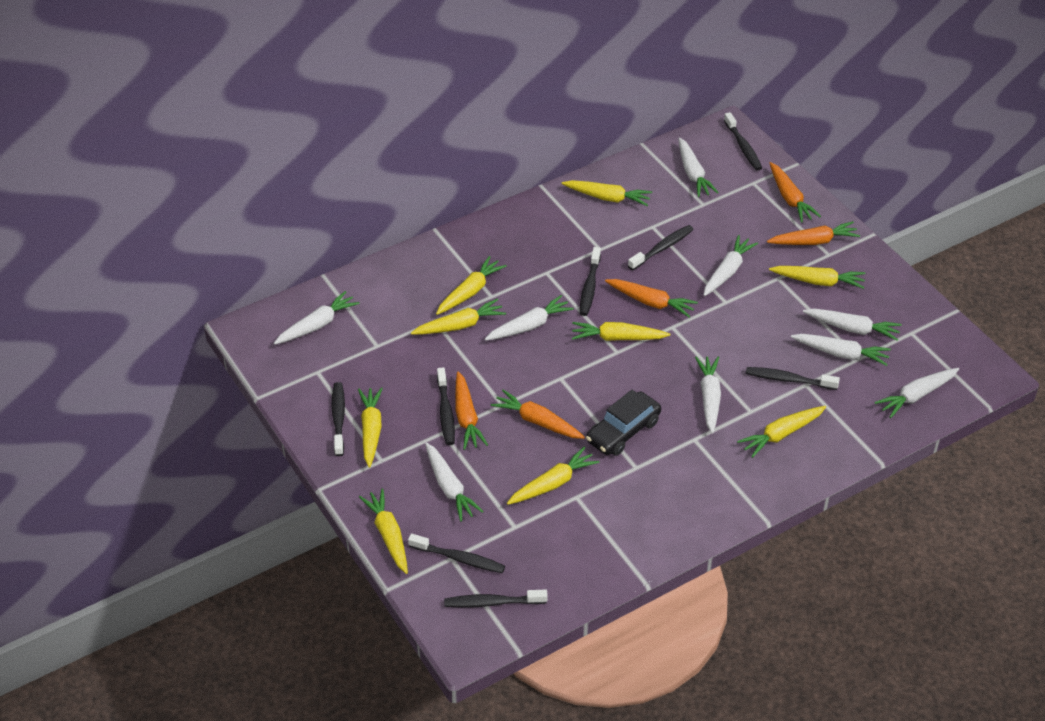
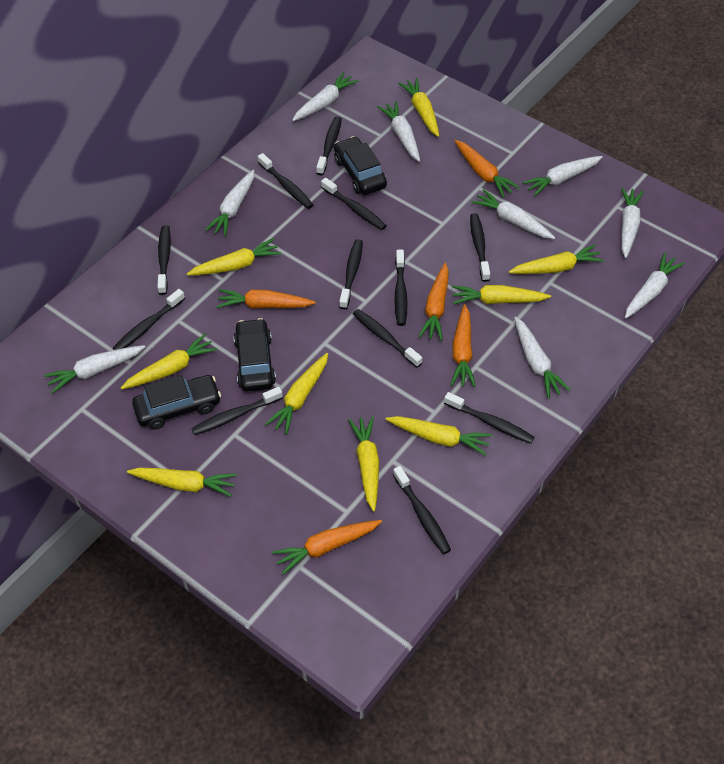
black car: [586,390,661,456] = 1 -> [132,375,221,430] [233,318,276,392] [334,136,387,195] = 3
black toothbrush: [332,382,345,456] [408,534,505,573] [437,367,455,445] [444,590,547,608] [580,247,601,316] [628,225,694,270] [724,112,762,171] [746,367,840,390] = 8 -> [113,289,185,350] [157,225,171,295] [191,387,283,435] [258,153,313,209] [316,116,342,175] [321,178,387,230] [339,239,363,309] [353,309,422,368] [393,466,451,554] [394,250,408,326] [444,392,535,444] [470,213,490,282] = 12

